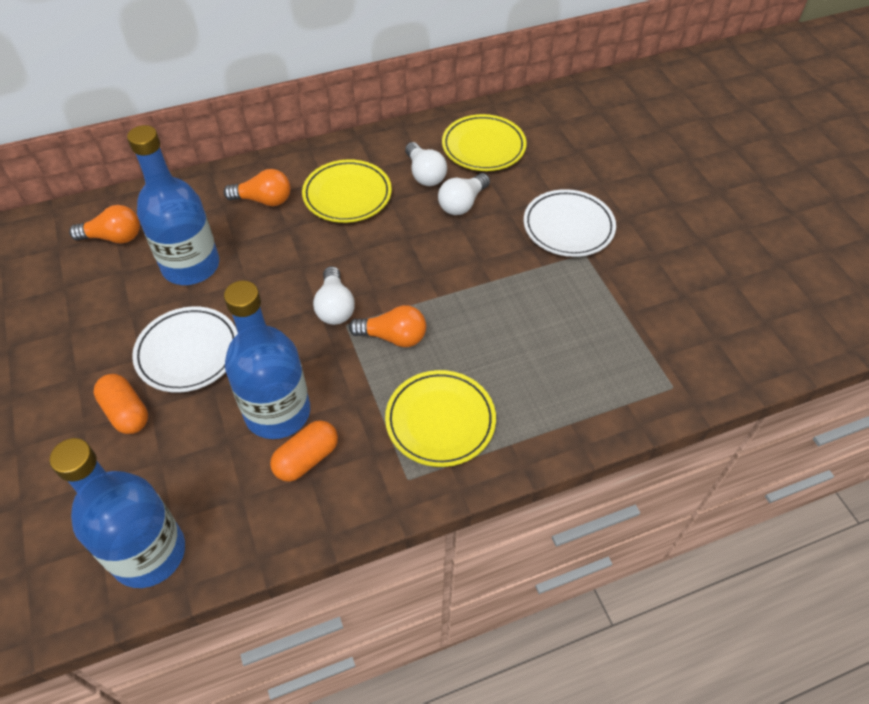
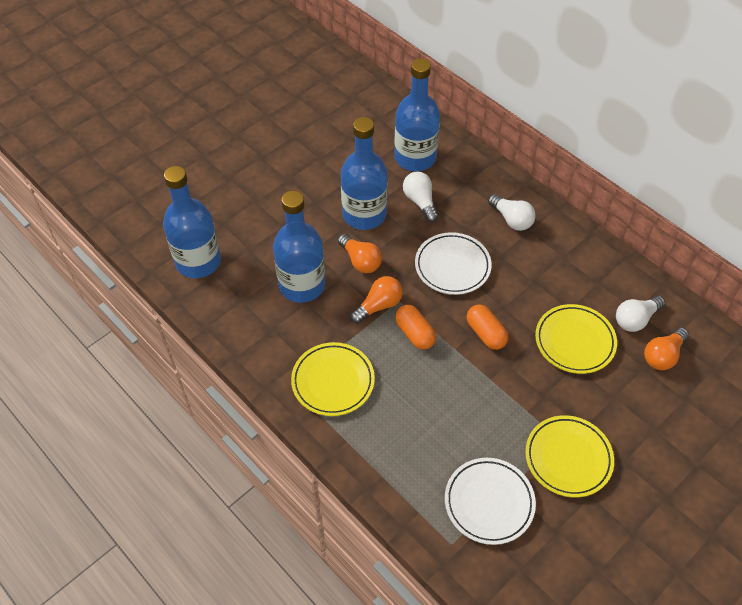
blue bottle: [49,438,185,588] [127,125,219,285] [224,281,310,439] = 3 -> [163,166,221,278] [273,191,325,303] [341,117,388,230] [394,58,440,171] = 4

